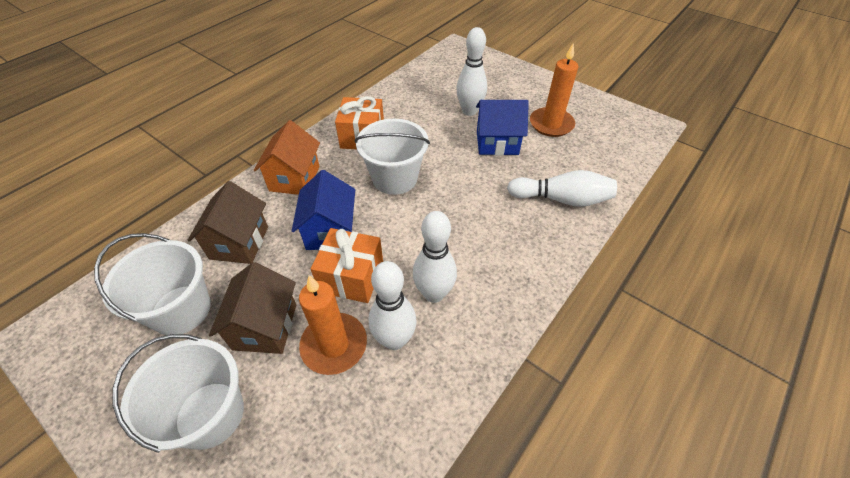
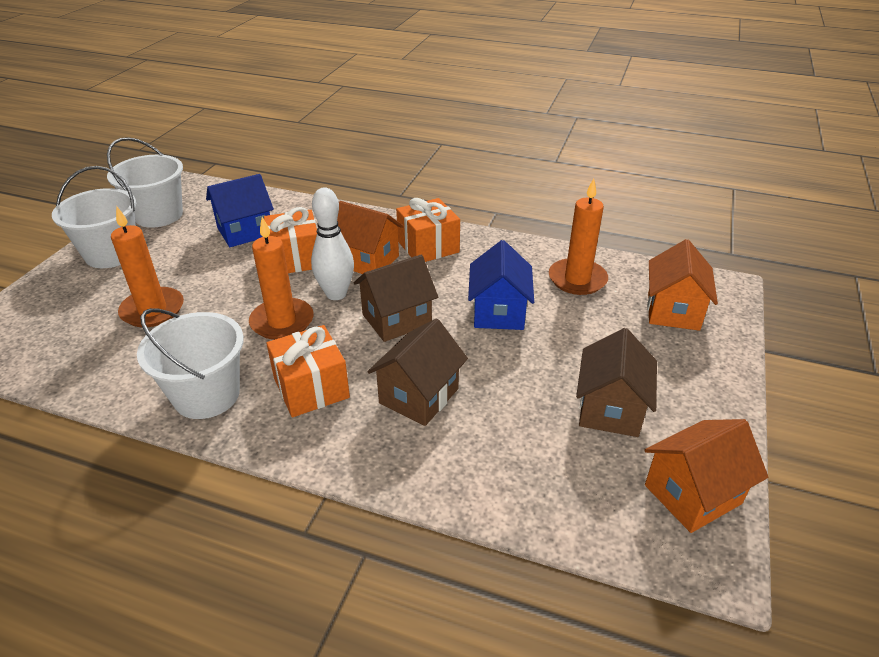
brown house: [188,181,268,264] [209,262,296,354] = 2 -> [354,255,438,342] [367,318,468,426] [576,328,657,437] = 3
orange candle: [299,275,367,375] [530,43,578,137] = 2 -> [111,207,184,327] [249,217,313,340] [549,179,608,295] = 3
orange gift: [311,228,383,303] [335,96,384,149] = 2 -> [264,207,317,273] [266,325,350,417] [396,198,460,262] = 3
orange house: [254,120,320,195] = 1 -> [337,201,404,274] [645,419,768,533] [647,239,718,331] = 3
white bowling pin: [369,261,417,350] [413,211,457,303] [456,27,487,116] [507,170,617,207] = 4 -> [311,188,354,300] = 1

